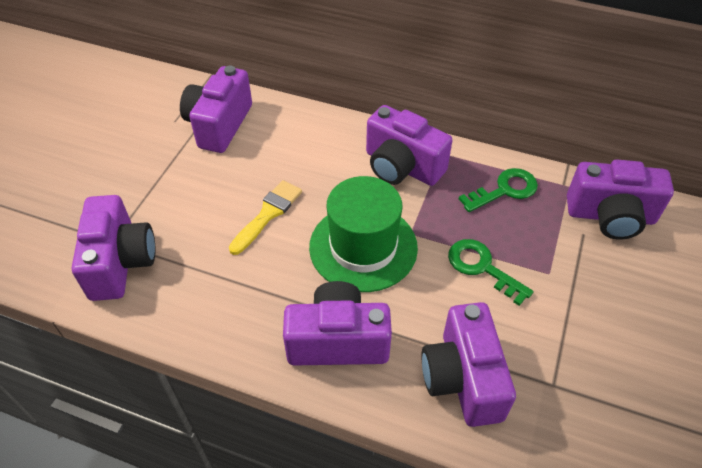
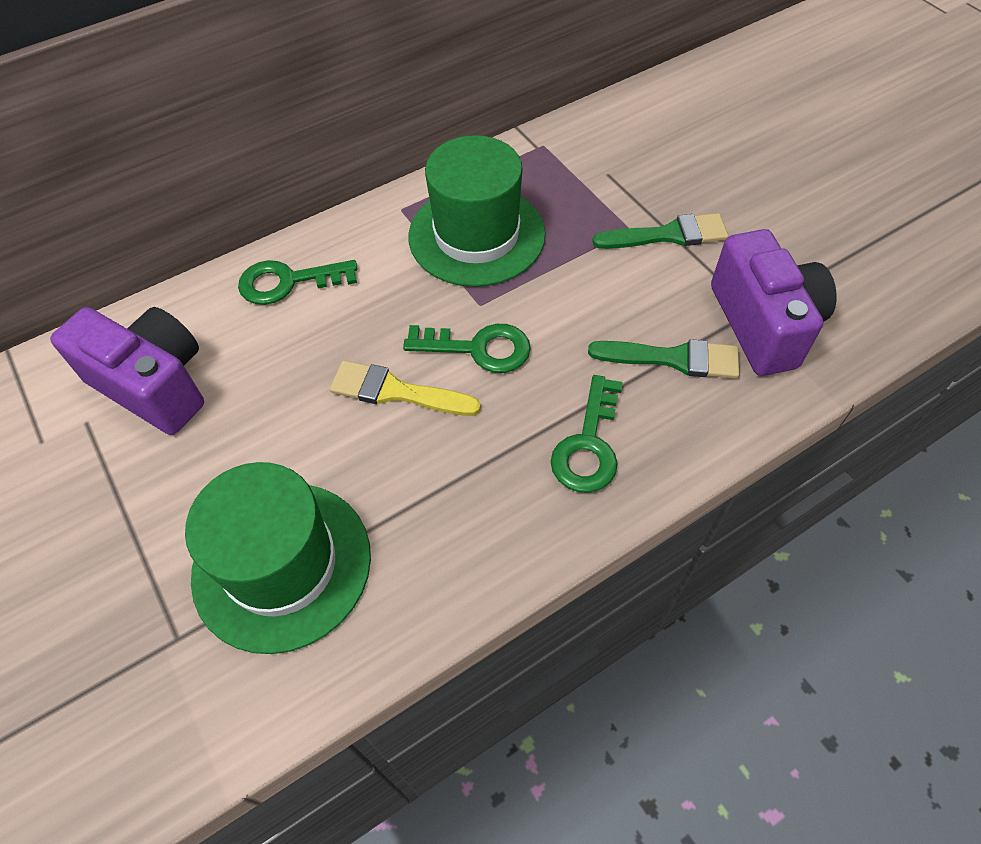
green brush: none = 0 -> [588,339,740,379] [592,213,729,249] = 2
green hat: [309,176,418,292] = 1 -> [185,462,371,654] [408,135,546,287] = 2
green key: [448,239,533,306] [459,168,538,212] = 2 -> [238,260,358,305] [403,324,531,373] [551,375,623,493] = 3
purple camera: [72,195,155,301] [180,66,252,153] [283,281,392,366] [366,105,453,186] [421,302,516,427] [567,159,674,240] = 6 -> [50,307,204,435] [711,229,837,376] = 2

